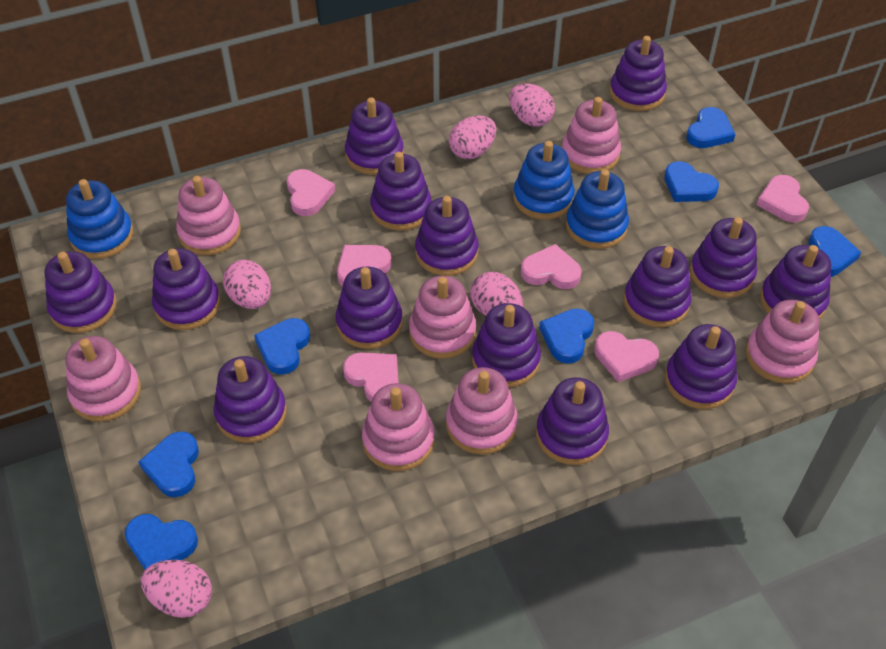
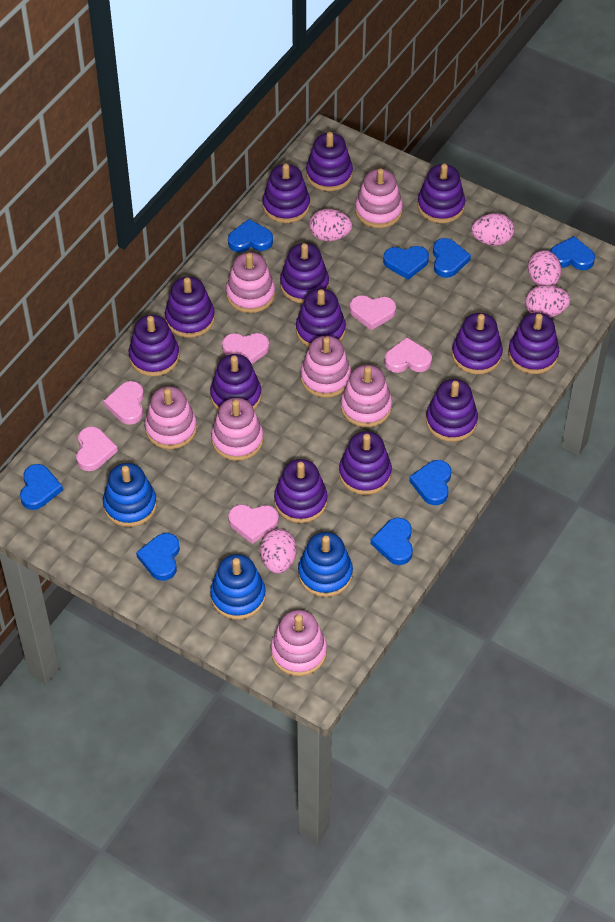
blue heart: [125,514,198,570] [138,431,199,497] [254,318,310,375] [539,308,594,364] [664,161,719,202] [686,107,735,148] [808,226,861,277] = 7 -> [20,464,63,510] [136,533,180,581] [228,219,273,252] [371,518,413,565] [383,246,429,280] [409,460,451,505] [433,238,471,278] [550,236,595,270] = 8
purple stacking toy: [44,251,117,333] [152,248,220,330] [214,356,287,443] [335,266,403,349] [345,97,404,175] [370,152,431,231] [415,196,478,276] [472,303,541,387] [536,377,609,465] [610,36,667,111] [624,246,692,327] [665,324,737,409] [690,217,757,298] [760,245,831,320] = 14 -> [129,315,180,376] [165,277,215,338] [210,354,262,411] [263,164,310,223] [274,459,328,523] [280,243,329,303] [296,288,346,347] [306,132,353,191] [339,431,392,495] [417,164,465,223] [426,379,478,442] [452,313,503,374] [508,312,559,374] = 13

